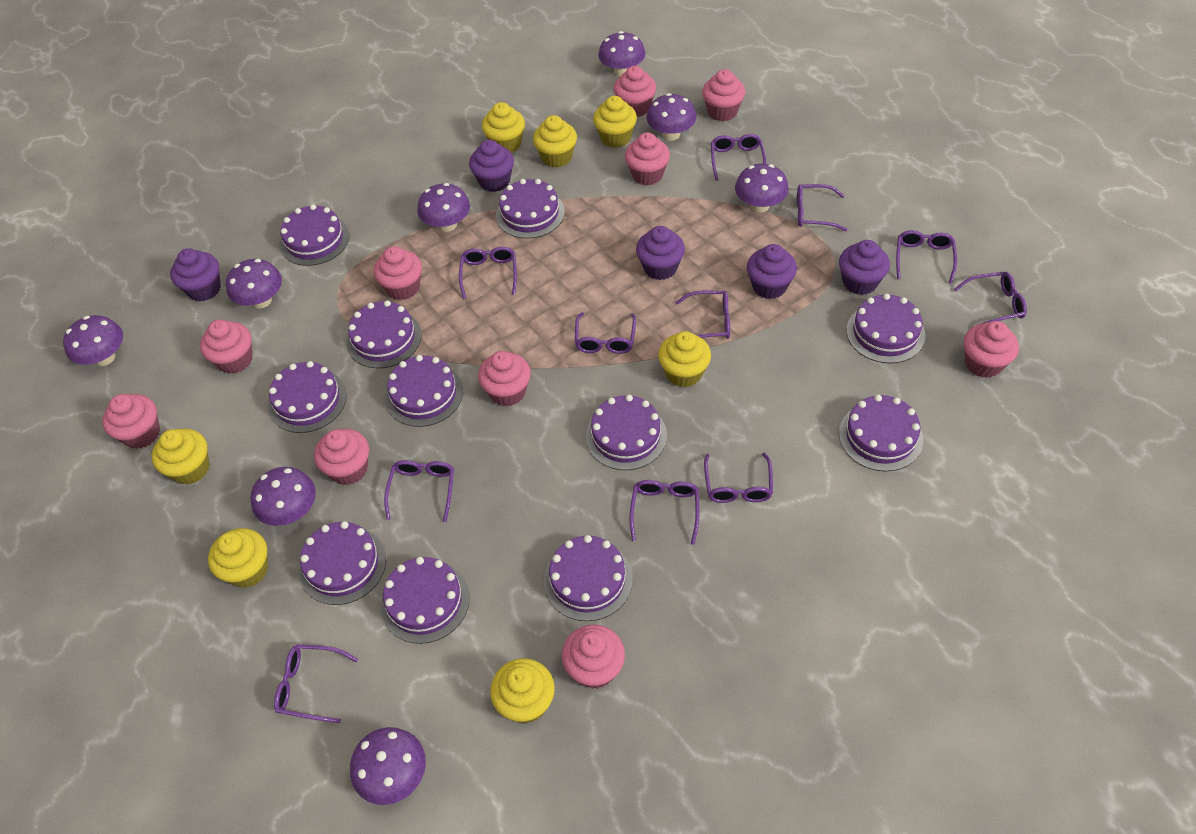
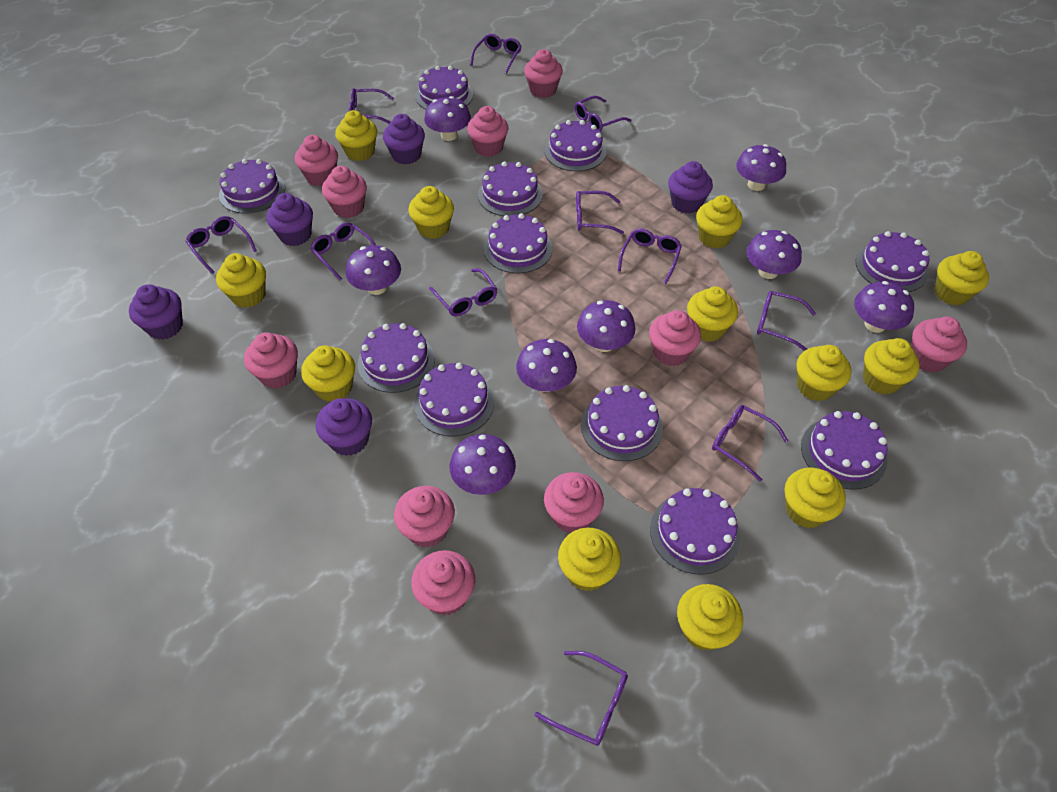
yellow cupcake: [152,429,209,485] [208,528,268,588] [482,102,525,152] [490,658,555,724] [533,115,577,168] [593,96,637,148] [658,331,711,387] = 7 -> [216,253,266,308] [301,345,355,402] [335,110,377,161] [408,186,454,239] [558,528,621,591] [677,584,743,651] [687,286,738,342] [696,195,743,249] [785,467,846,528] [796,345,852,401] [863,338,920,395] [935,251,989,306] = 12

